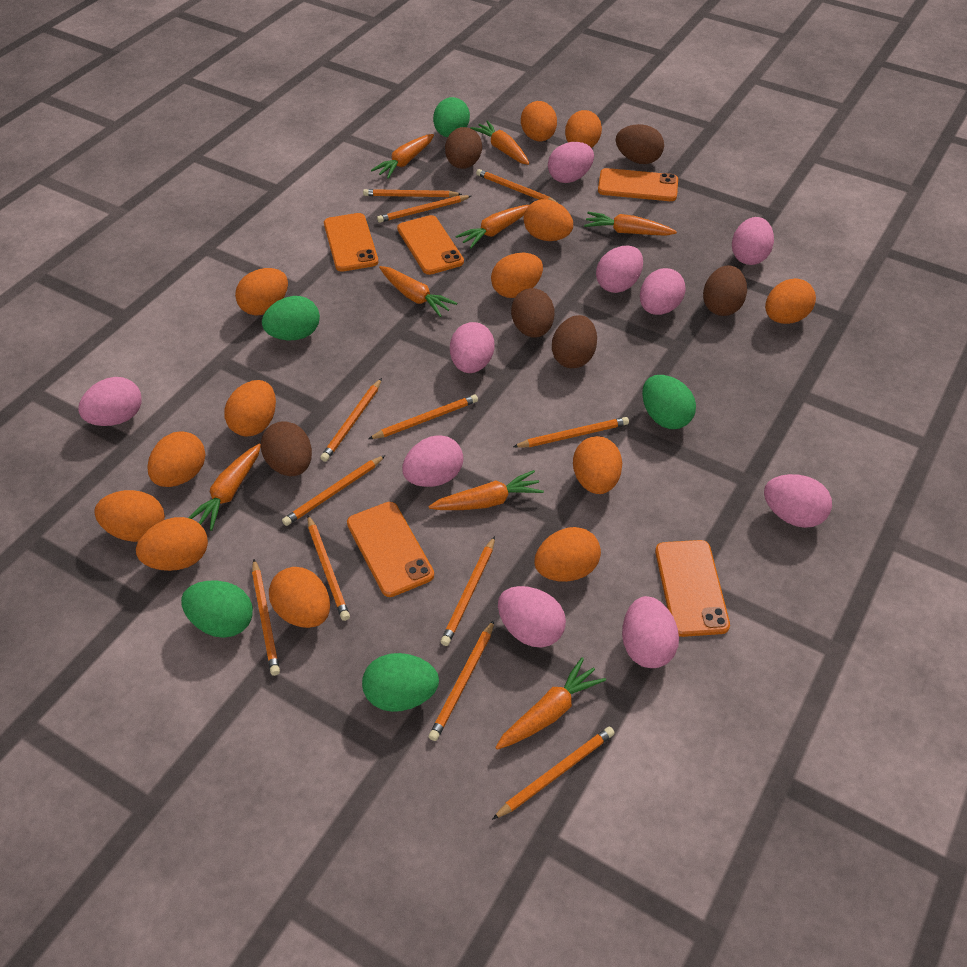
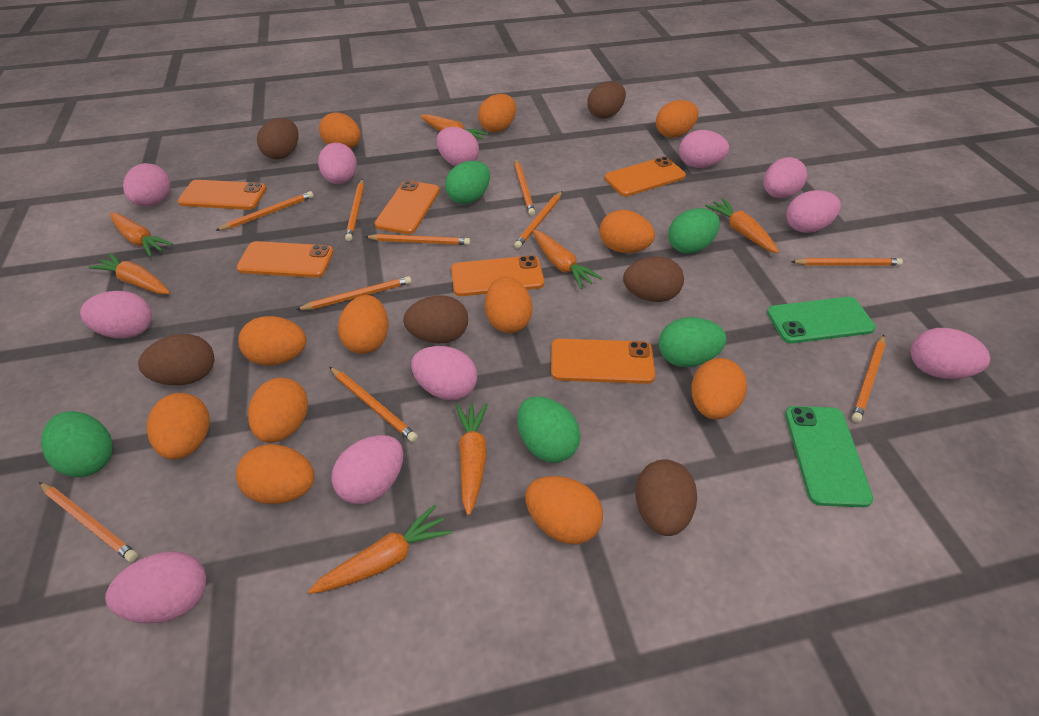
green phone: none = 0 -> [767,297,876,343] [785,406,873,507] = 2
orange carrot: [188,444,261,531] [371,134,434,179] [379,266,457,317] [428,470,544,510] [455,205,529,248] [470,120,529,165] [495,657,606,750] [584,212,677,236] = 8 -> [88,253,170,294] [110,213,173,257] [308,505,452,594] [420,114,488,139] [455,403,488,516] [533,230,602,289] [705,198,779,253] = 7
orange egg: [94,490,165,542] [136,517,208,571] [147,431,206,487] [224,380,276,437] [235,268,288,316] [269,567,330,628] [491,253,543,298] [521,101,557,141] [524,199,573,241] [534,527,601,582] [565,110,602,148] [573,436,622,494] [765,278,816,324] = 13 -> [147,393,210,460] [236,444,315,504] [238,316,306,366] [248,378,308,443] [319,113,361,149] [338,295,388,354] [478,94,516,132] [485,276,532,333] [525,476,603,544] [599,210,655,253] [656,100,699,138] [691,358,747,419] = 12
orange pencil: [252,559,280,676] [282,455,385,526] [307,515,350,621] [320,378,382,462] [363,189,462,197] [368,395,478,439] [377,195,471,223] [429,620,494,741] [440,536,495,646] [476,169,558,203] [492,727,615,820] [513,417,629,448] = 12 -> [39,482,138,562] [215,191,314,231] [296,276,412,310] [329,367,418,442] [345,179,364,241] [365,234,470,245] [514,191,562,248] [515,159,535,216] [791,258,903,266] [852,335,885,422] = 10
orange phone: [324,213,378,272] [347,502,434,597] [397,215,464,275] [598,168,678,201] [655,540,730,637] = 5 -> [177,180,267,210] [237,241,334,278] [375,180,440,234] [451,255,544,296] [551,339,655,384] [605,157,686,196] = 6
pink egg: [78,377,142,426] [402,435,464,487] [450,322,495,373] [498,586,566,648] [548,142,594,183] [596,246,643,293] [622,596,679,668] [640,268,686,315] [732,217,774,265] [764,474,832,528] = 10 -> [80,291,152,339] [105,551,207,624] [123,163,171,206] [318,143,357,184] [331,435,403,504] [411,346,477,400] [437,127,479,166] [679,130,729,168] [763,157,807,198] [786,190,841,233] [911,328,990,379] = 11

